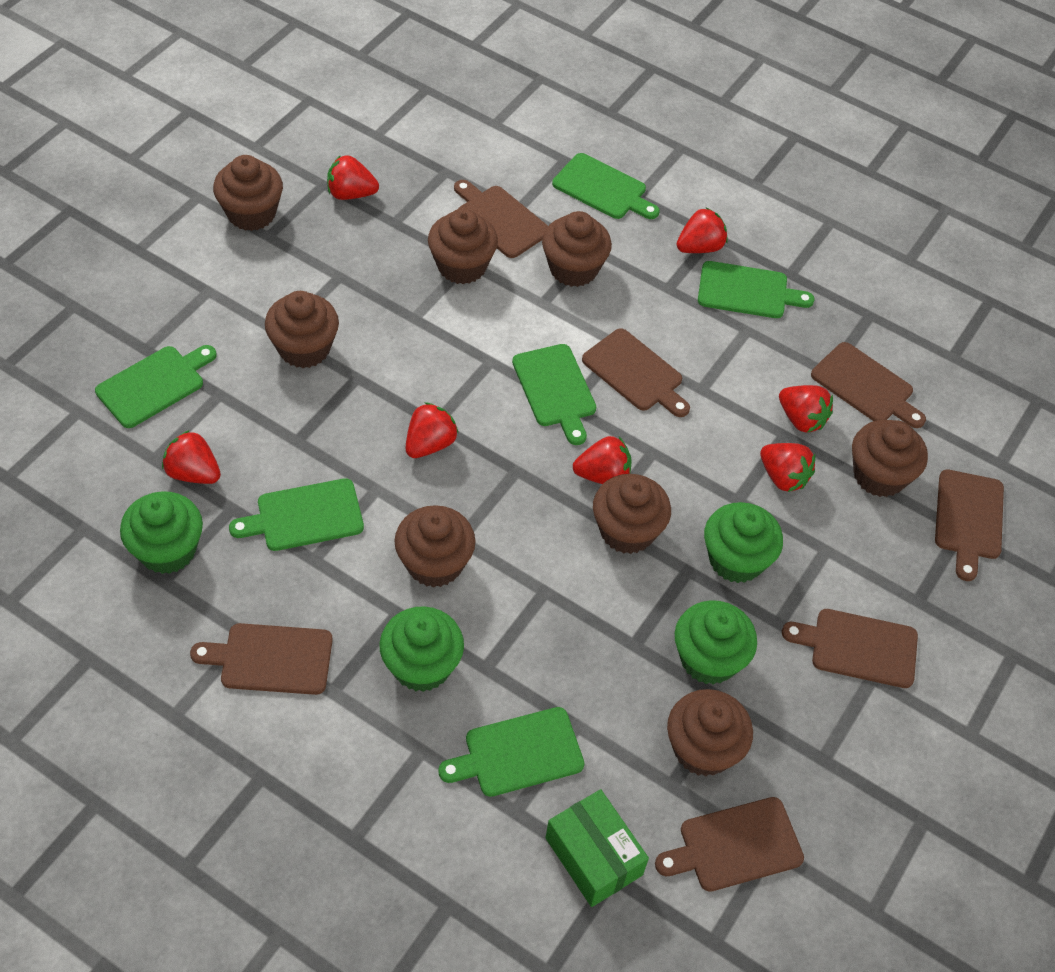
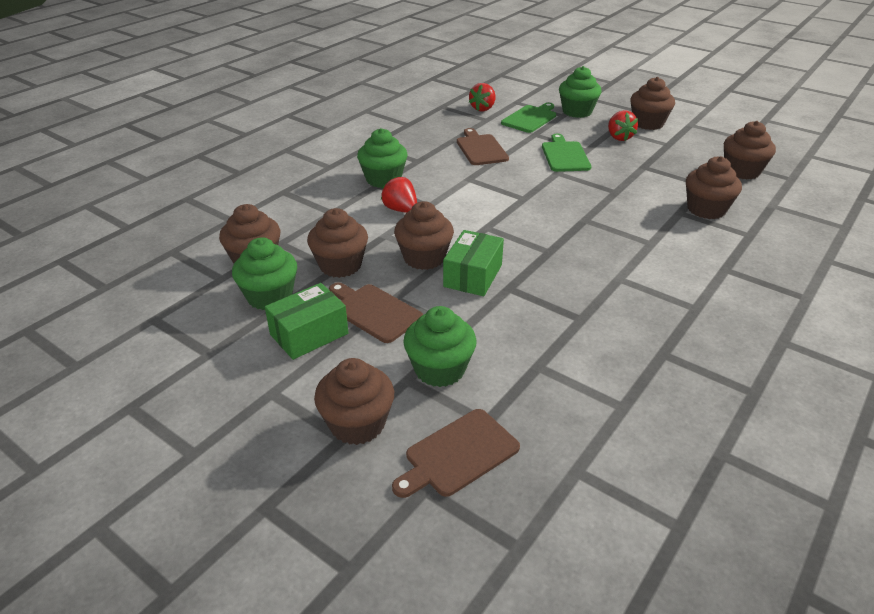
brown cupcake: [213,155,283,231] [265,291,339,368] [395,505,476,588] [428,208,498,284] [542,211,612,287] [593,474,671,554] [667,689,753,776] [852,420,928,497] = 8 -> [219,204,280,264] [307,208,368,278] [314,358,394,445] [394,201,454,270] [630,77,675,130] [686,156,742,219] [724,121,776,179] = 7
brown cutting board: [190,623,333,695] [454,180,548,258] [582,328,690,417] [655,797,804,892] [782,609,918,688] [811,342,926,428] [935,469,1004,581] = 7 -> [329,282,423,343] [392,409,520,498] [457,128,509,165] = 3
green box: [545,789,649,907] = 1 -> [265,283,348,360] [443,230,504,296] = 2
green cutting board: [95,345,216,428] [229,478,364,551] [438,707,584,797] [512,344,596,445] [552,153,660,219] [698,261,815,318] = 6 -> [501,103,556,133] [542,134,592,172] = 2
red strawberry: [162,430,221,484] [327,155,379,200] [405,402,459,458] [573,436,632,484] [677,208,728,253] [760,443,815,492] [779,385,833,433] = 7 -> [381,176,417,213] [469,83,495,111] [608,110,638,141] = 3

